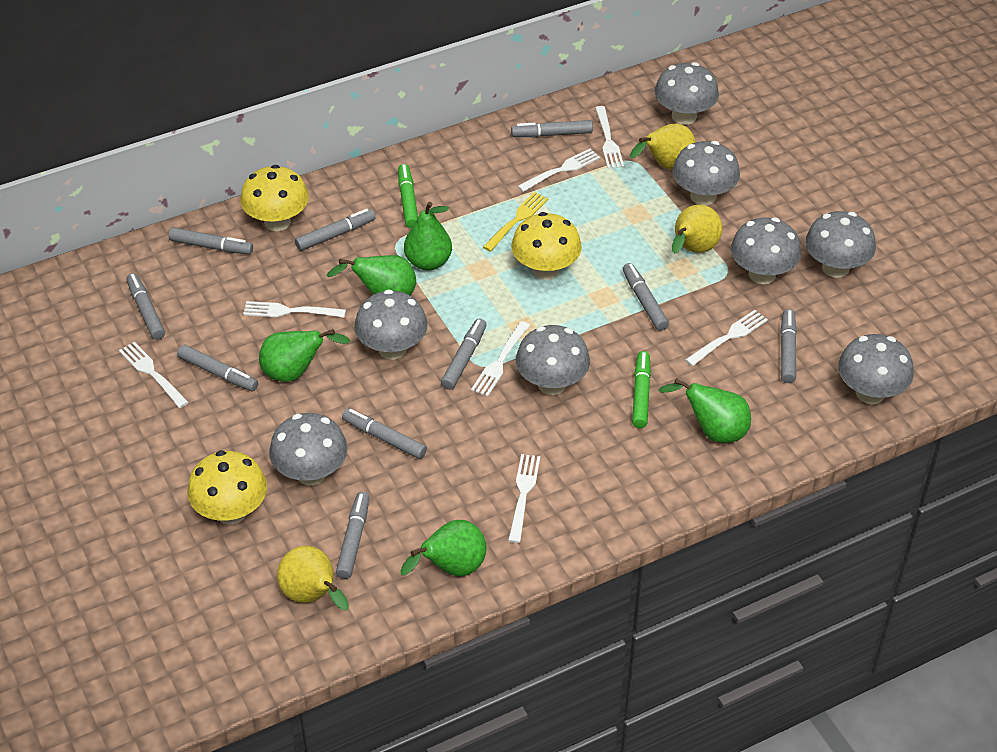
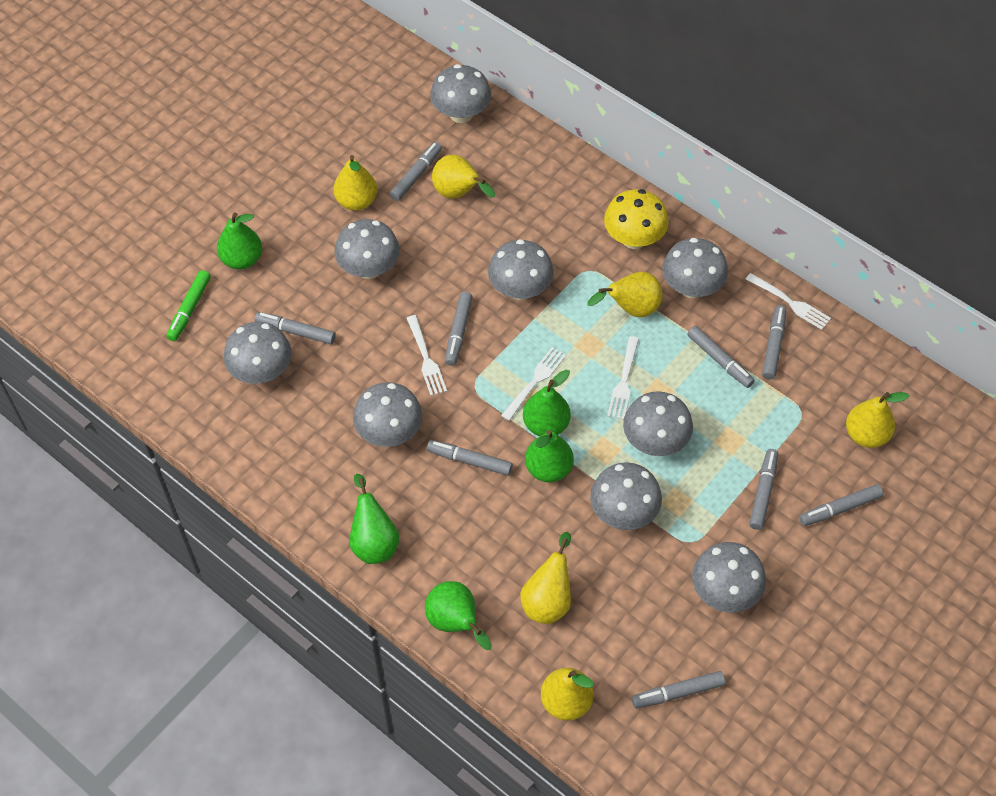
green marker: [398,164,418,228] [632,351,651,428] = 2 -> [166,270,211,341] = 1
grey marker: [126,273,165,340] [168,227,253,255] [177,345,258,391] [295,209,375,251] [336,492,370,579] [342,408,427,459] [441,319,487,390] [511,120,593,137] [623,263,669,331] [780,309,797,383] = 10 -> [255,312,336,344] [390,142,442,201] [427,440,513,476] [445,292,473,366] [632,671,725,708] [687,326,755,388] [749,449,778,530] [762,305,786,380] [799,484,883,526] = 9
grey mushroom: [269,413,348,485] [354,289,428,360] [516,325,590,395] [654,62,719,125] [672,141,740,205] [731,217,801,284] [805,211,876,278] [838,334,914,404] = 8 -> [224,322,292,384] [334,219,400,279] [353,382,423,447] [430,64,491,123] [488,239,554,300] [590,462,662,530] [623,391,693,456] [662,238,728,298] [692,542,766,613] = 9
white fork: [119,342,189,408] [243,301,346,318] [471,321,530,396] [508,454,540,543] [517,149,600,192] [595,106,624,169] [685,310,768,366] = 7 -> [407,315,447,396] [501,347,566,421] [607,336,639,420] [745,273,831,330] = 4
yellow fork: [483,192,549,252] = 1 -> none = 0
yellow mushroom: [187,451,267,525] [240,165,309,231] [511,212,582,280] = 3 -> [604,189,668,249] = 1
yellow pear: [277,546,349,610] [630,123,696,170] [672,205,722,254] = 3 -> [333,155,377,211] [432,155,495,199] [520,532,571,624] [541,668,594,720] [587,272,663,317] [846,392,910,448] = 6

